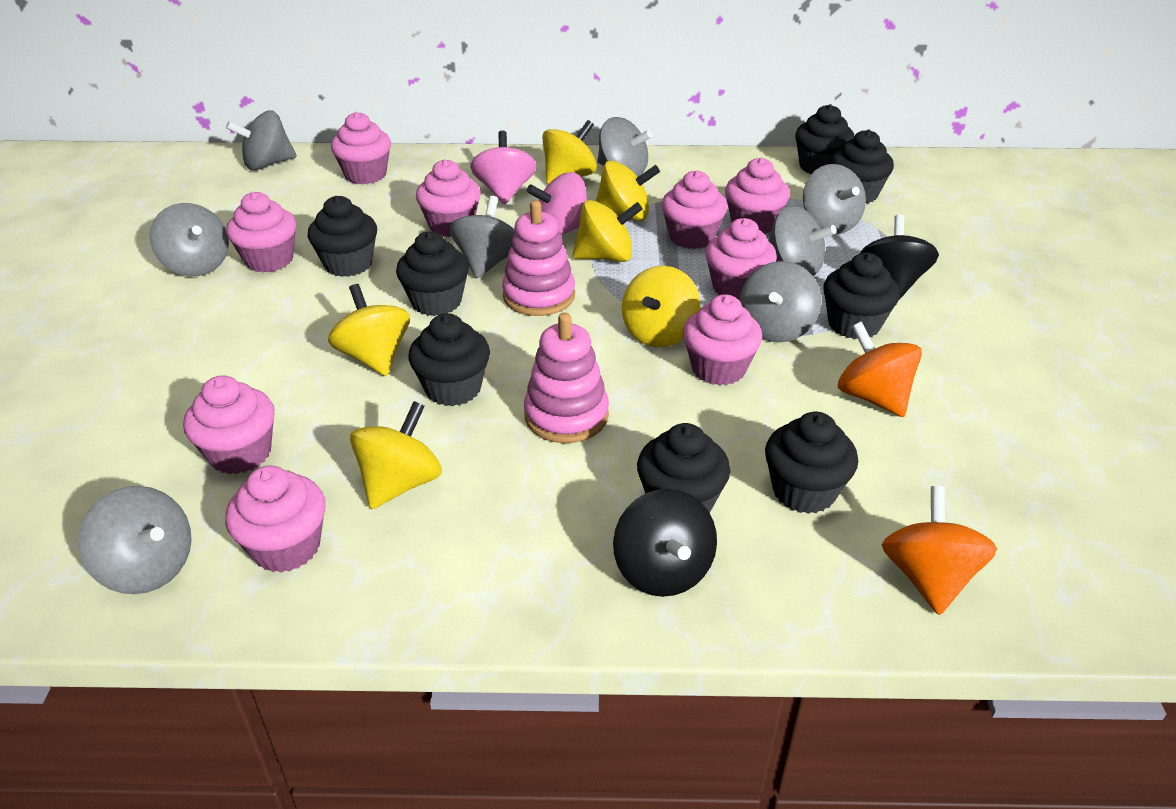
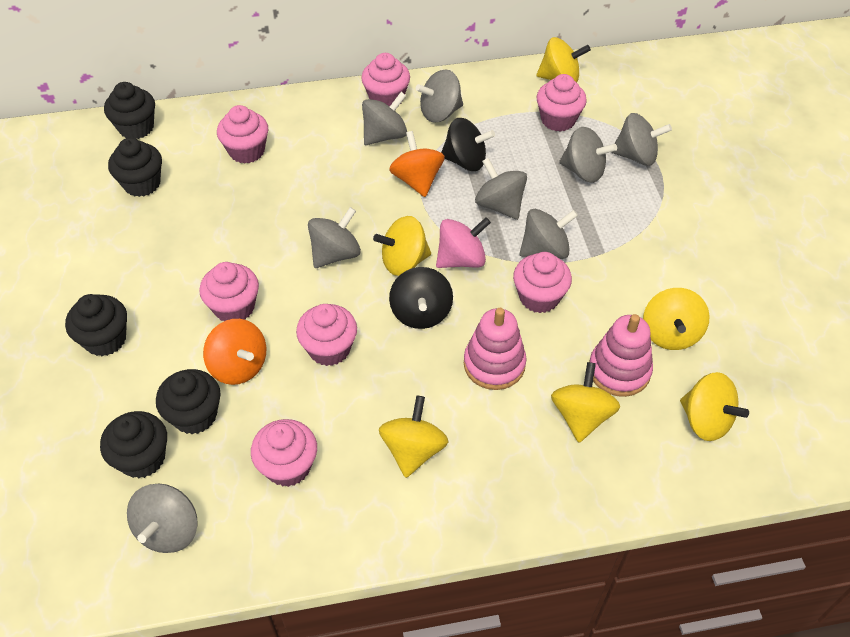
black cupcake: [308,196,377,277] [396,231,469,316] [408,313,490,406] [637,423,730,513] [765,412,858,514] [795,104,855,174] [823,253,900,339] [831,130,894,203] = 8 -> [65,294,127,356] [100,411,167,478] [104,82,155,139] [108,138,162,197] [156,369,221,434] = 5
pink cupcake: [183,375,275,474] [225,466,326,573] [226,192,296,273] [331,112,391,184] [416,159,481,237] [661,170,727,249] [683,294,762,386] [705,218,777,301] [725,158,790,233] = 9 -> [199,262,259,321] [217,105,268,164] [251,419,317,487] [296,304,357,366] [361,53,410,107] [513,252,572,313] [537,74,587,132] = 7
pink spinning top: [470,131,537,204] [527,172,587,236] = 2 -> [436,217,491,268] = 1

